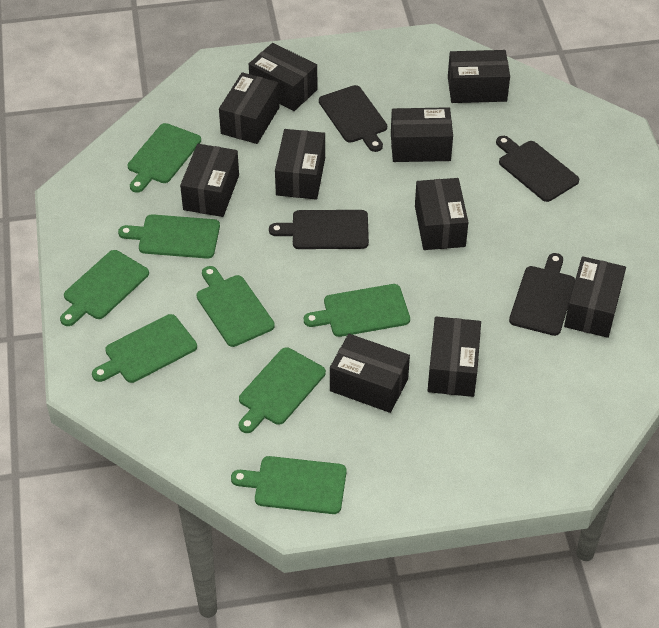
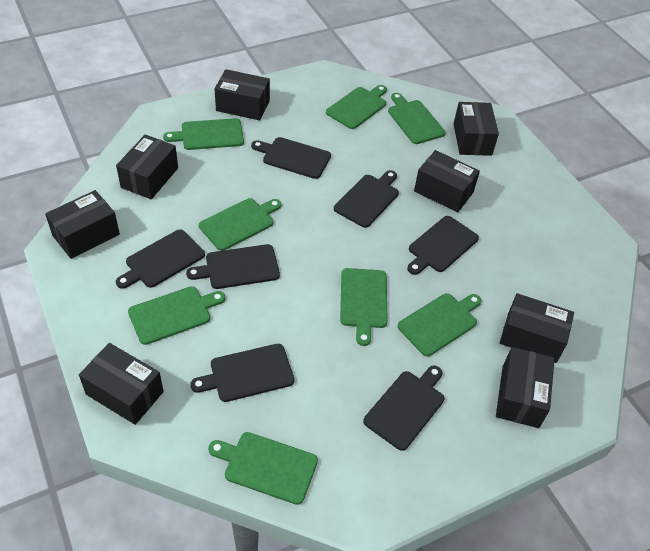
black box: [180,144,239,217] [219,72,279,144] [249,43,317,111] [275,129,325,199] [330,334,410,413] [391,107,453,162] [415,178,468,250] [428,317,481,397] [448,50,510,103] [564,256,626,338] = 10 -> [45,190,120,259] [79,343,164,425] [116,134,178,199] [215,69,270,120] [414,150,480,212] [454,102,499,156] [496,347,555,428] [500,293,574,363] = 8
black cutting board: [269,210,369,249] [319,85,387,152] [496,136,579,202] [509,253,575,336] = 4 -> [116,229,205,289] [186,244,280,289] [190,344,294,402] [251,137,331,179] [334,170,399,228] [363,365,444,451] [407,216,479,275] = 7

